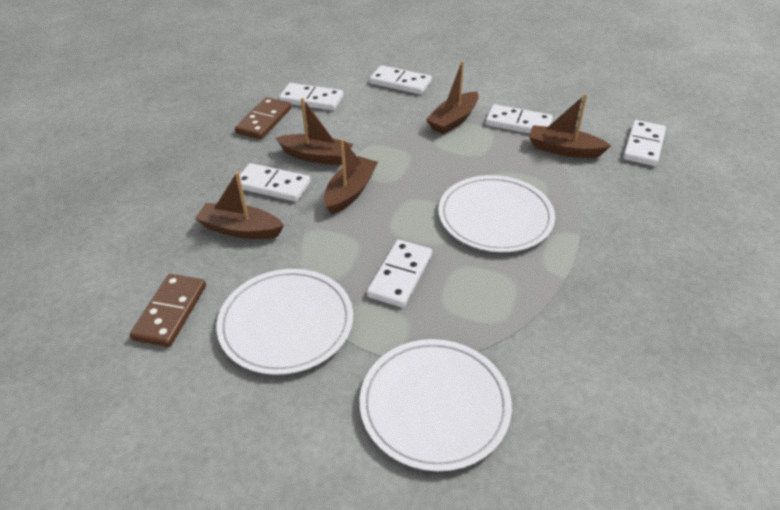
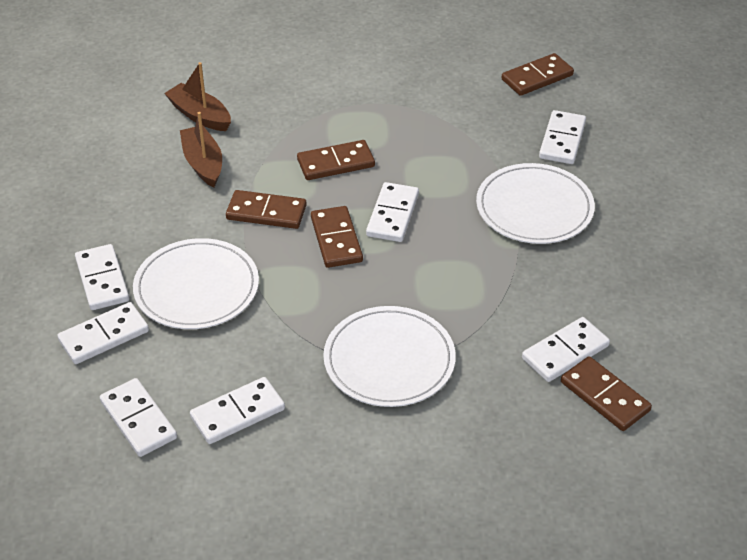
brown boat: [195,171,284,239] [276,98,353,165] [324,138,378,214] [426,61,479,134] [529,94,611,158] = 5 -> [164,62,231,131] [180,112,222,187] = 2
brown domino: [130,274,206,347] [235,97,291,139] = 2 -> [226,190,307,229] [297,140,375,180] [311,206,363,268] [501,53,574,96] [561,356,652,431] = 5
white domino: [236,163,310,202] [279,83,343,111] [367,240,432,308] [369,65,432,94] [486,104,553,134] [623,120,666,166] = 6 -> [58,302,149,364] [75,244,129,310] [100,378,177,457] [190,377,285,444] [366,182,419,242] [522,317,610,382] [539,110,586,164] = 7

